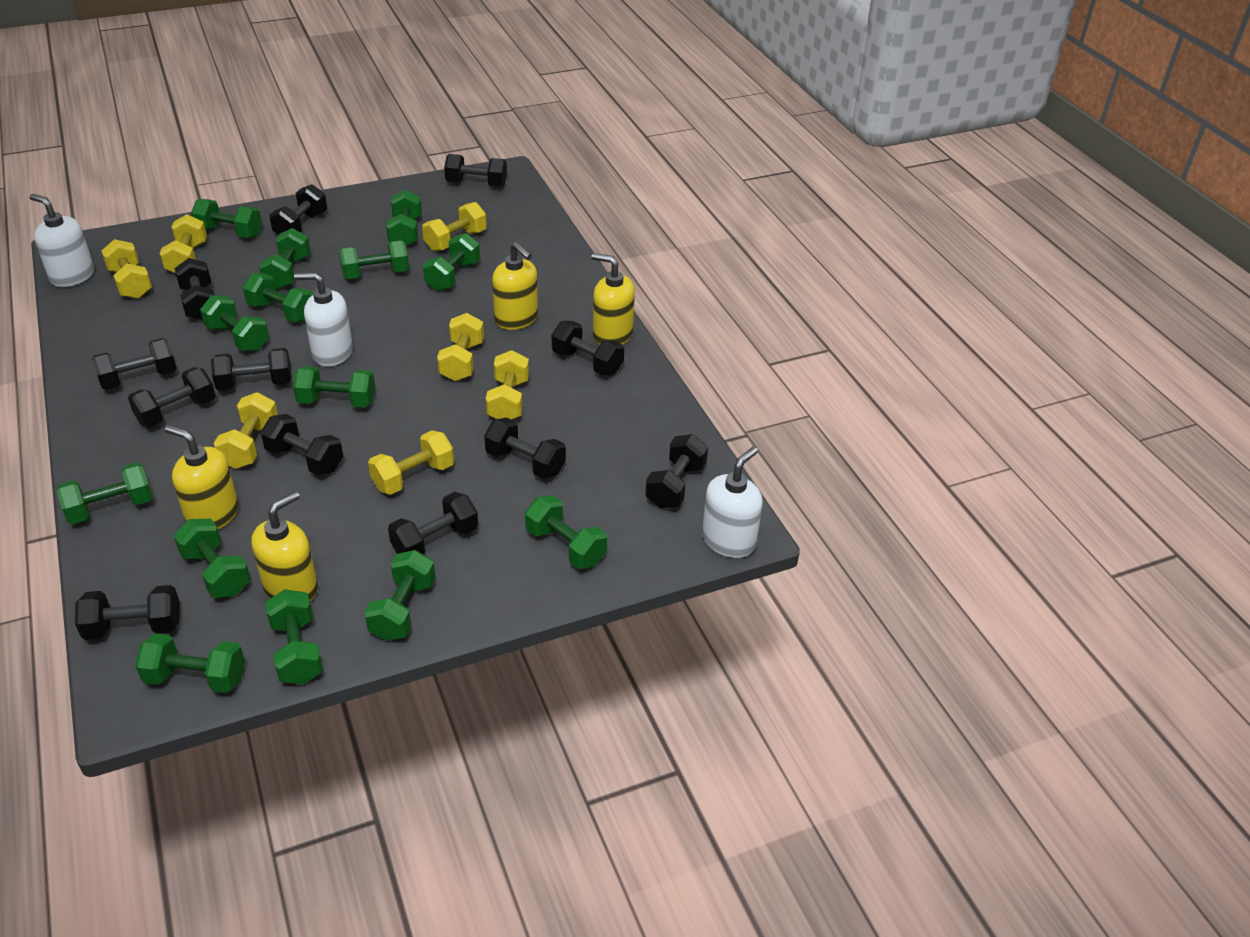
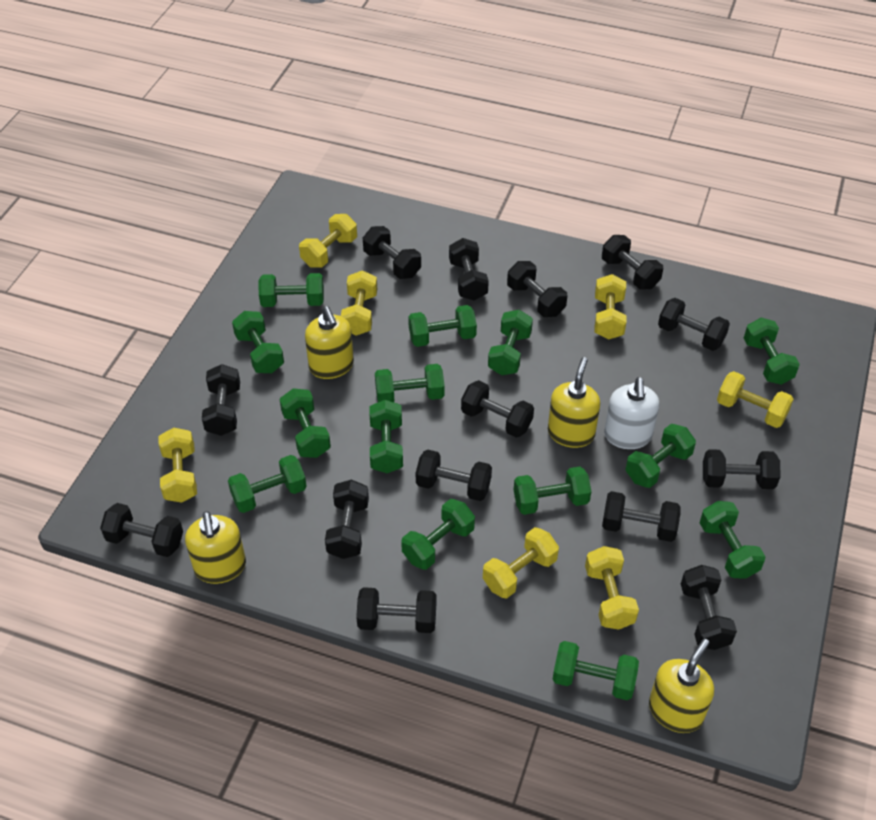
black dumbbell: [75,585,180,640] [92,338,177,390] [128,367,216,427] [175,258,215,320] [211,348,292,391] [261,414,343,475] [269,184,327,235] [388,492,478,555] [444,154,507,187] [484,418,566,479] [552,321,624,376] [645,434,708,508] = 12 -> [100,503,183,557] [202,364,240,436] [325,480,369,559] [356,587,436,633] [363,226,421,279] [416,449,492,501] [449,238,489,300] [461,380,534,438] [507,261,567,317] [602,235,663,290] [602,491,680,542] [658,298,730,351] [681,565,737,650] [703,449,780,489] = 14
white soap dispenser: [29,194,94,287] [294,273,353,367] [702,447,763,558] = 3 -> [604,377,659,449] = 1

